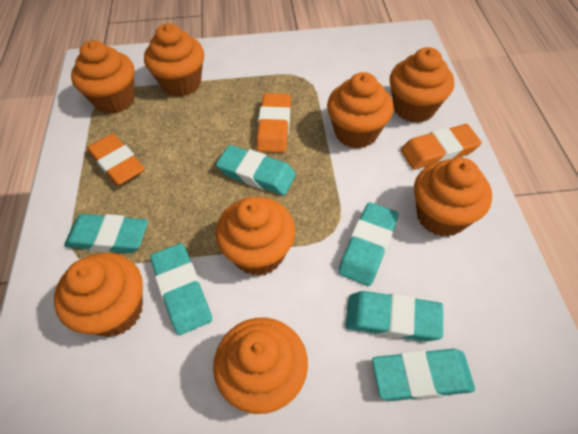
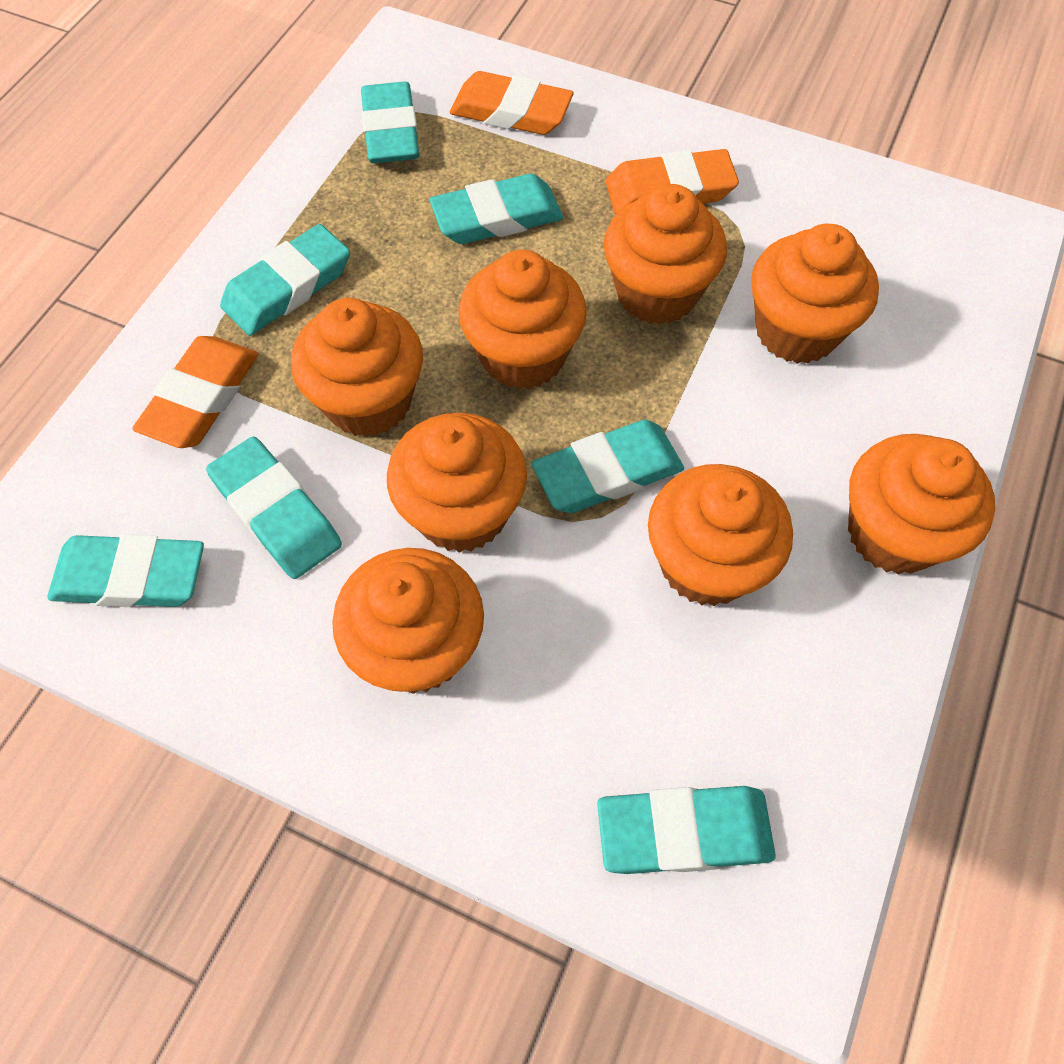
turquoise eraser: [64,214,148,253] [150,243,212,335] [216,145,296,195] [338,202,398,286] [345,291,443,342] [372,348,475,401] = 6 -> [48,534,204,607] [206,437,342,579] [220,224,350,336] [361,81,419,163] [430,174,563,244] [532,420,684,513] [597,786,776,874] = 7

